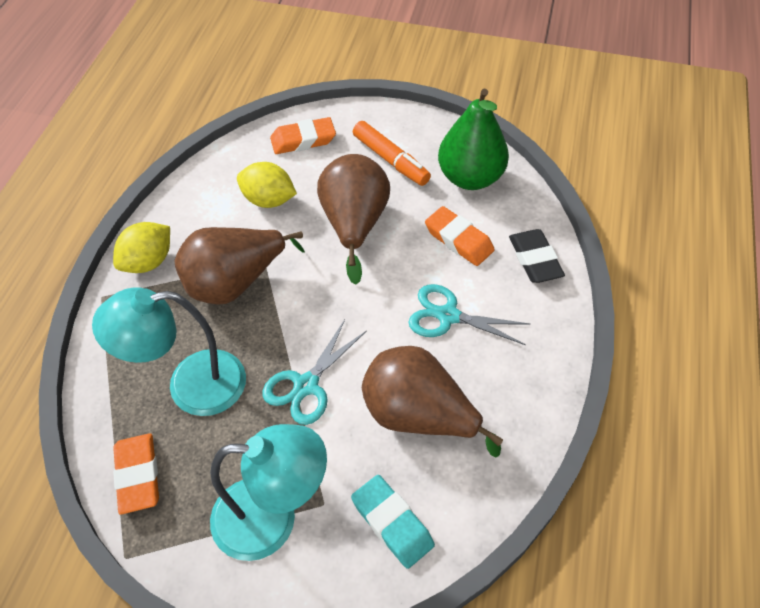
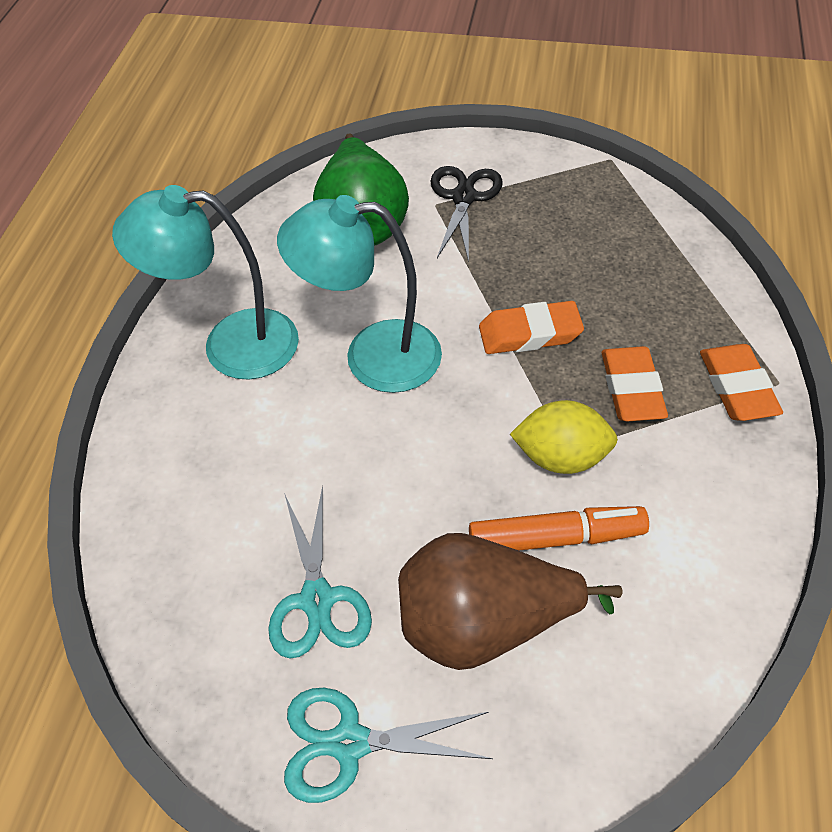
black eraser: [509,229,565,283] = 1 -> none = 0
black scissors: none = 0 -> [431,166,503,262] = 1
brown pear: [174,227,305,305] [317,154,390,284] [362,346,503,458] = 3 -> [398,533,622,670] = 1
turquoise eraser: [351,475,435,569] = 1 -> none = 0
yellow lemon: [113,222,170,273] [237,162,297,208] = 2 -> [510,400,618,474] = 1

